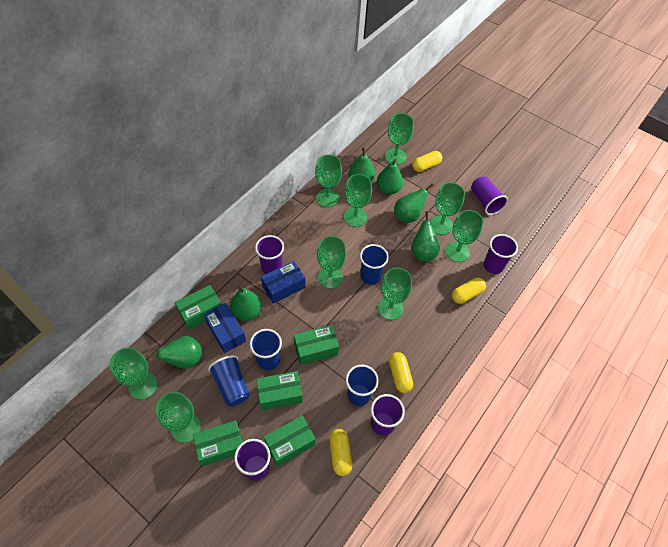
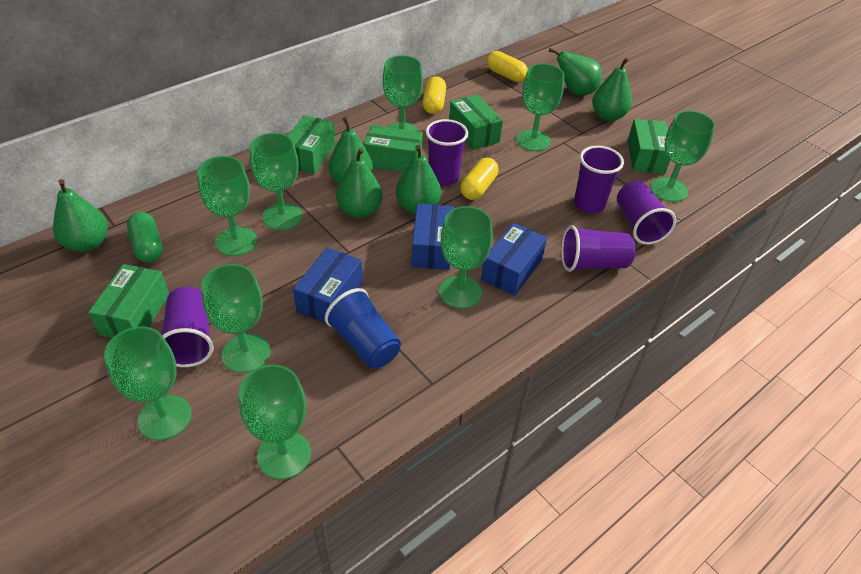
blue box: [204,303,246,353] [261,261,306,304] = 2 -> [293,247,363,323] [412,204,454,270] [481,223,547,296] = 3
blue cup: [208,355,249,406] [250,329,282,370] [346,365,379,406] [360,244,389,285] = 4 -> [325,288,401,368] = 1
green capsule: none = 0 -> [127,212,163,263] = 1
yellow capsule: [329,429,352,476] [389,352,413,393] [412,151,442,172] [452,278,486,304] = 4 -> [423,76,446,114] [460,158,499,200] [487,51,528,82] = 3

